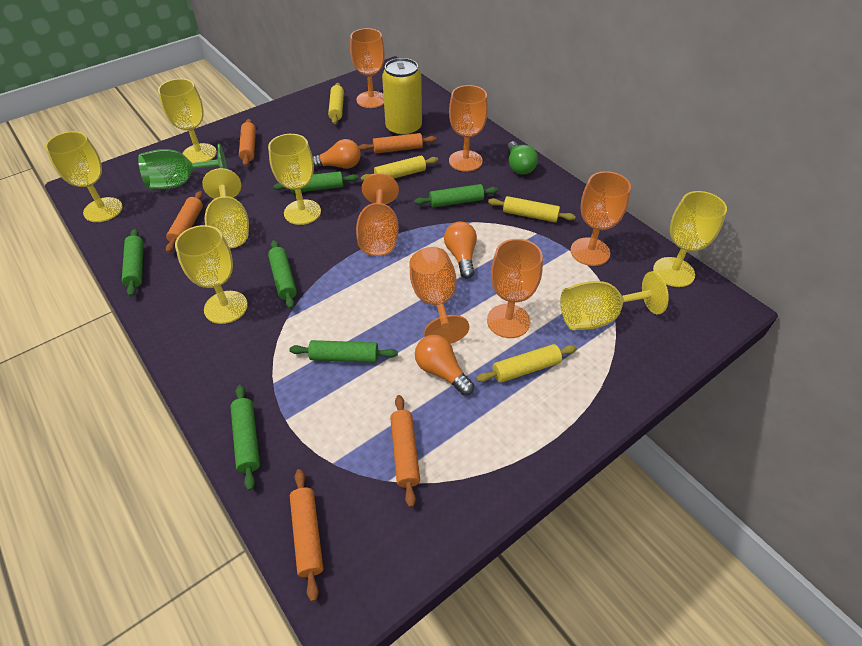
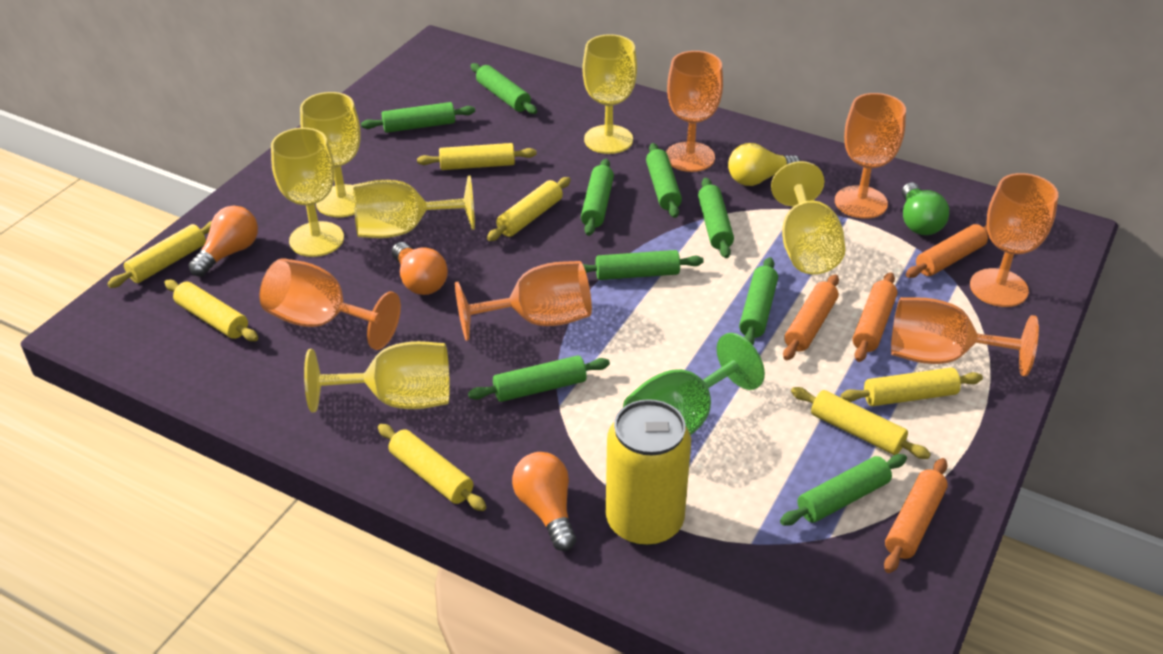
green rolling pin: [122,229,144,297] [230,385,260,491] [268,240,297,309] [274,171,358,193] [289,340,398,363] [414,184,498,207] = 6 -> [361,102,475,133] [468,355,610,402] [471,63,537,114] [581,159,614,236] [583,250,704,280] [646,143,682,218] [698,178,734,258] [739,257,778,345] [780,454,907,526] = 9
orange rolling pin: [166,191,203,253] [239,119,256,166] [290,469,323,602] [359,133,436,154] [390,395,420,507] = 5 -> [783,274,839,360] [852,272,897,362] [884,458,948,573] [906,224,988,278] = 4
yellow goblet: [45,131,123,222] [158,79,217,163] [175,225,248,324] [202,168,249,248] [268,134,321,225] [560,271,669,330] [653,191,727,287] = 7 -> [271,128,344,257] [300,92,361,217] [304,341,450,412] [353,176,475,238] [582,34,637,154] [771,161,845,274] = 6
yellow light bulb: none = 0 -> [728,143,801,186] = 1
yellow rolling pin: [328,83,344,124] [361,156,438,181] [476,344,577,383] [488,196,576,222] = 4 -> [107,221,212,288] [164,280,258,341] [378,424,486,511] [417,143,537,170] [487,177,571,241] [791,387,931,459] [841,368,983,406] = 7

